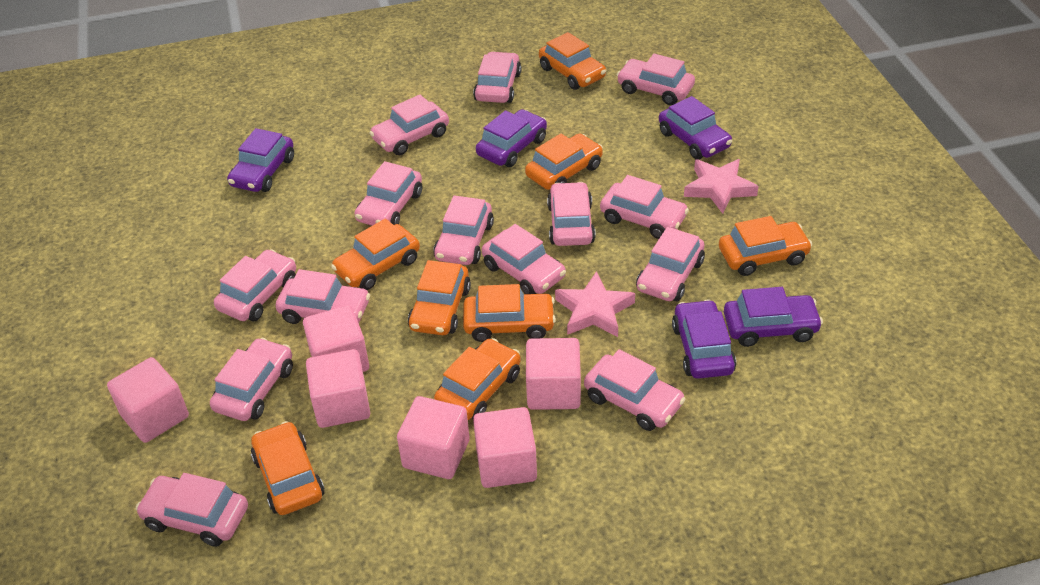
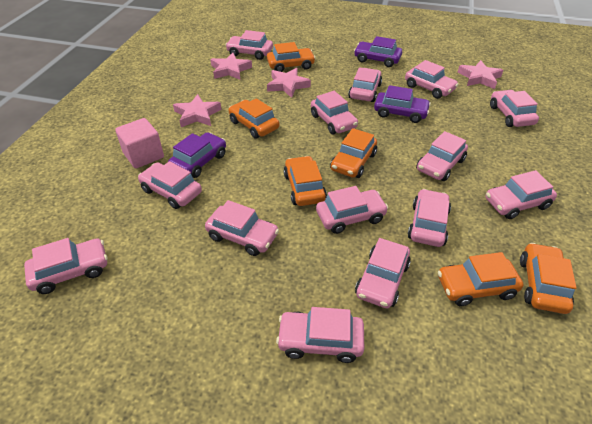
orange car: [251,421,325,515] [331,219,420,290] [408,260,471,335] [434,338,521,420] [463,284,556,342] [525,133,603,190] [539,32,606,90] [719,216,812,276] = 8 -> [229,98,279,139] [267,42,316,72] [284,156,327,206] [330,128,377,178] [438,252,524,306] [520,243,577,314] = 6
pink cube: [107,357,189,443] [303,305,369,372] [306,349,370,428] [397,396,470,479] [473,407,537,488] [526,338,581,410] = 6 -> [115,118,164,168] = 1
pink star: [555,271,635,337] [684,159,759,214] = 2 -> [173,94,221,127] [210,53,252,80] [267,68,311,98] [458,60,503,89] = 4
purple car: [227,128,294,192] [476,109,547,167] [659,96,732,160] [672,300,736,379] [724,287,823,347] = 5 -> [168,132,226,178] [354,36,402,67] [374,85,431,123] = 3

